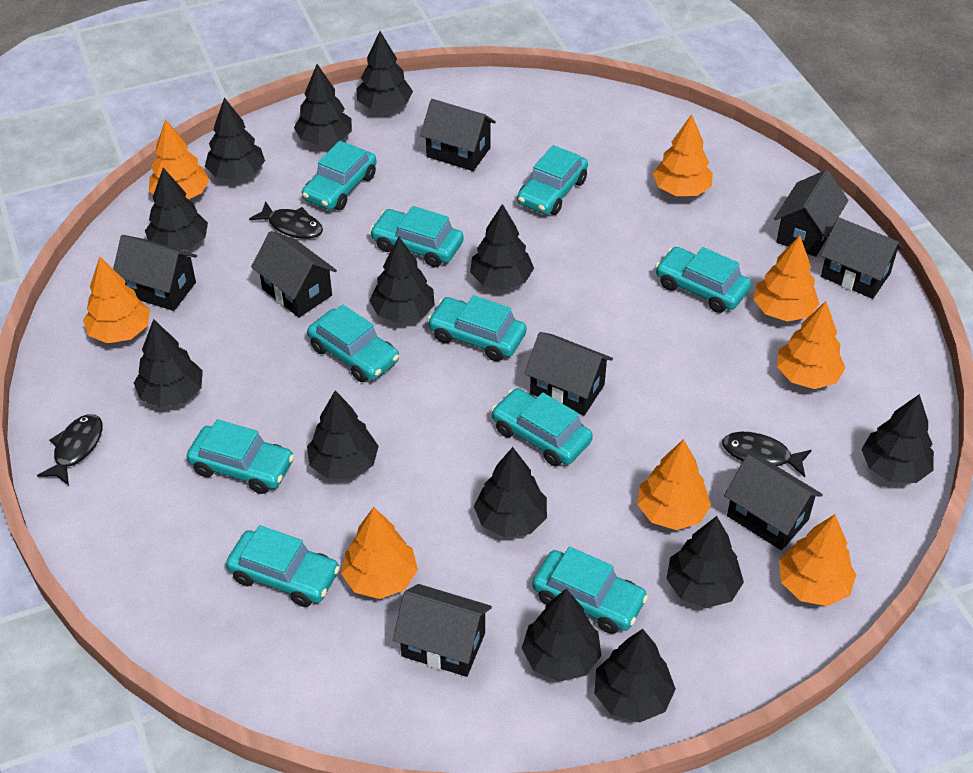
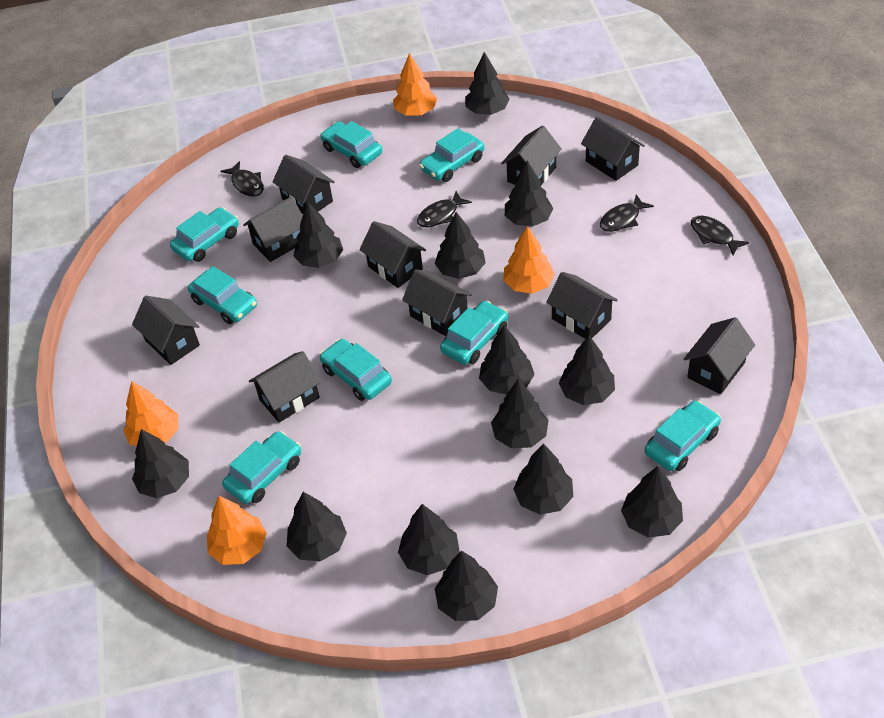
black fish: [37,414,103,485] [249,201,323,239] [722,432,812,477] = 3 -> [220,161,264,197] [417,191,472,227] [600,194,654,232] [691,216,750,256] = 4
black house: [113,235,197,311] [251,231,337,318] [393,584,492,677] [420,99,496,171] [524,332,613,416] [724,455,823,550] [774,170,848,257] [820,217,903,299] = 8 -> [132,296,200,365] [243,197,303,262] [249,351,321,423] [273,155,335,214] [359,221,426,288] [402,269,472,336] [501,125,562,186] [546,272,618,339] [581,117,645,181] [684,317,755,394] = 10
orange tree: [83,257,150,344] [149,119,210,199] [341,507,418,599] [637,439,711,530] [653,114,713,196] [753,235,819,322] [777,301,845,389] [779,514,856,606] = 8 -> [123,381,178,447] [207,496,267,565] [393,53,437,116] [503,226,555,294] = 4
turquoise car: [186,419,294,494] [226,525,340,607] [302,141,377,210] [307,305,399,382] [370,206,464,267] [427,295,527,361] [491,388,593,467] [517,145,588,215] [532,547,648,634] [656,247,751,313] = 10 -> [170,207,239,262] [188,266,257,324] [222,431,301,504] [320,121,382,168] [320,339,392,401] [419,128,484,182] [440,301,508,364] [645,401,721,471] = 8

